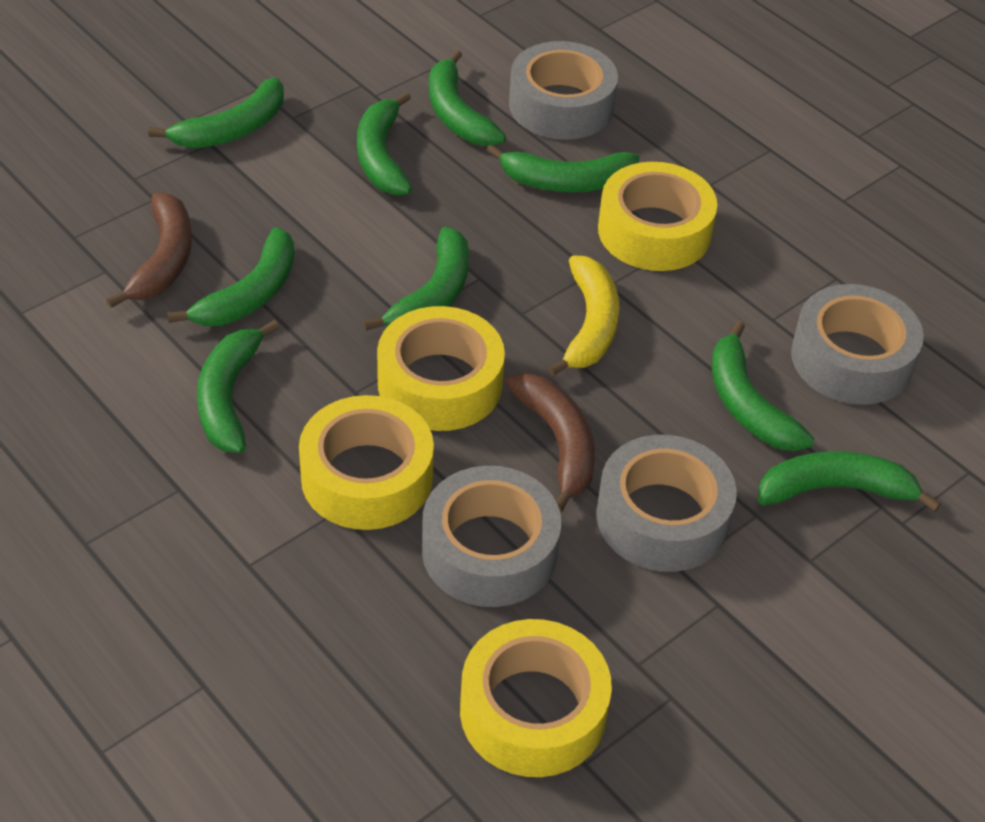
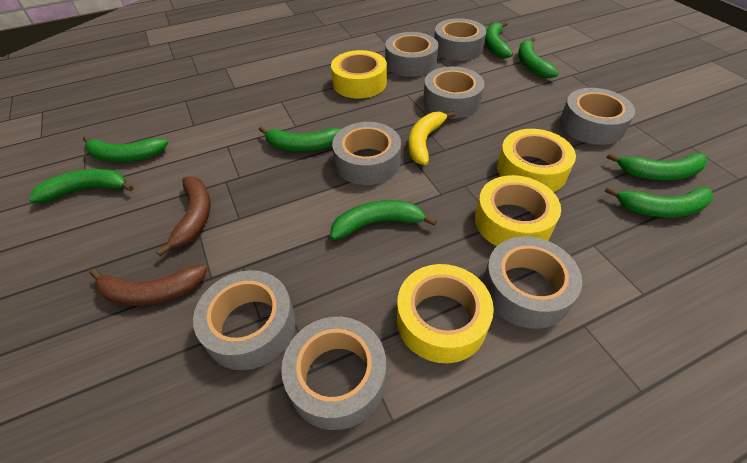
green banana: [148,77,284,148] [167,227,295,326] [197,320,280,453] [357,92,412,195] [363,227,469,331] [429,50,506,146] [486,144,639,192] [712,321,815,451] [758,451,941,512] = 9 -> [29,169,134,203] [83,136,168,162] [259,126,343,151] [330,200,437,240] [485,21,513,59] [518,37,559,78] [604,186,713,217] [607,153,708,180] = 8
grey tape: [422,466,561,607] [509,41,618,140] [596,435,737,572] [791,284,924,405] = 4 -> [193,270,295,370] [281,317,386,430] [332,122,401,185] [385,32,438,77] [423,67,485,118] [434,18,486,61] [483,237,582,329] [560,88,635,145] = 8

